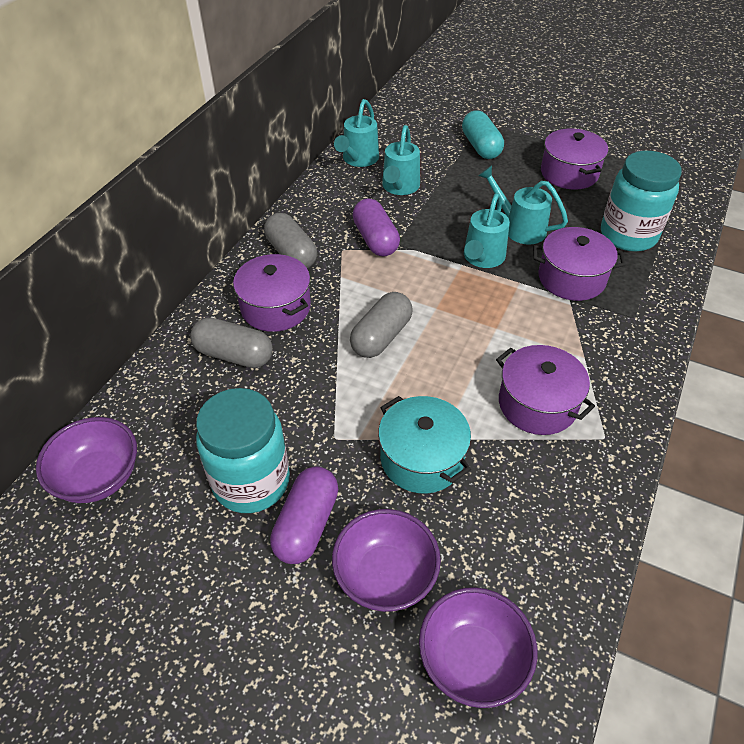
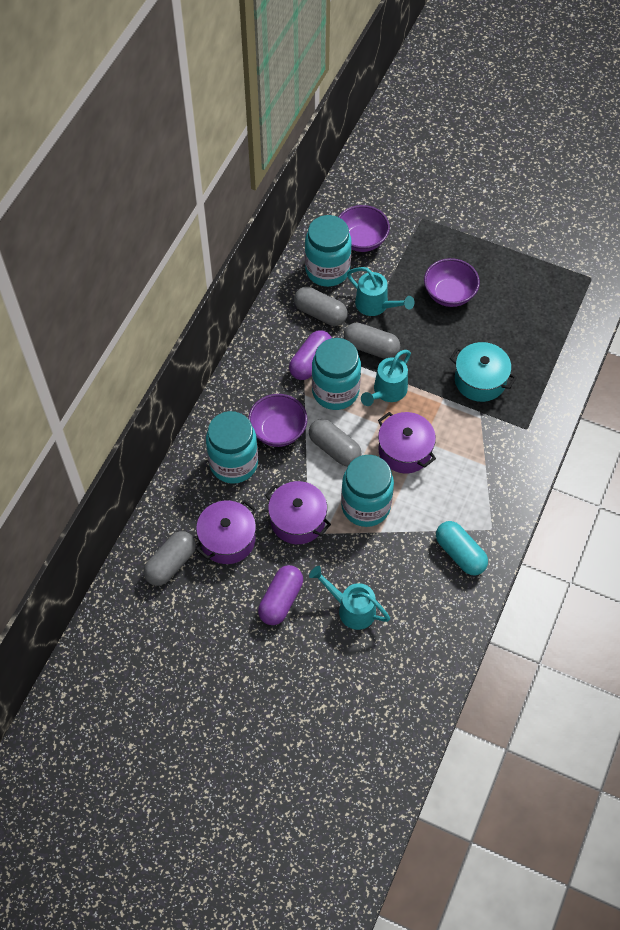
grey capsule: [190,318,273,368] [264,213,317,268] [350,292,413,358] = 3 -> [143,531,196,586] [294,287,348,326] [309,419,361,467] [343,322,400,359] = 4
purple pot: [233,254,311,332] [496,345,595,435] [533,227,625,301] [541,129,608,190] = 4 -> [196,500,256,564] [265,481,331,544] [378,412,436,473] = 3
turquoise jar: [196,388,290,513] [601,151,682,252] = 2 -> [206,411,258,484] [305,215,352,287] [312,338,361,410] [341,455,394,527] = 4
turquoise watering can: [334,99,379,167] [382,125,420,195] [464,193,510,268] [478,165,568,245] = 4 -> [309,566,390,630] [347,267,415,316] [361,350,411,406] = 3

